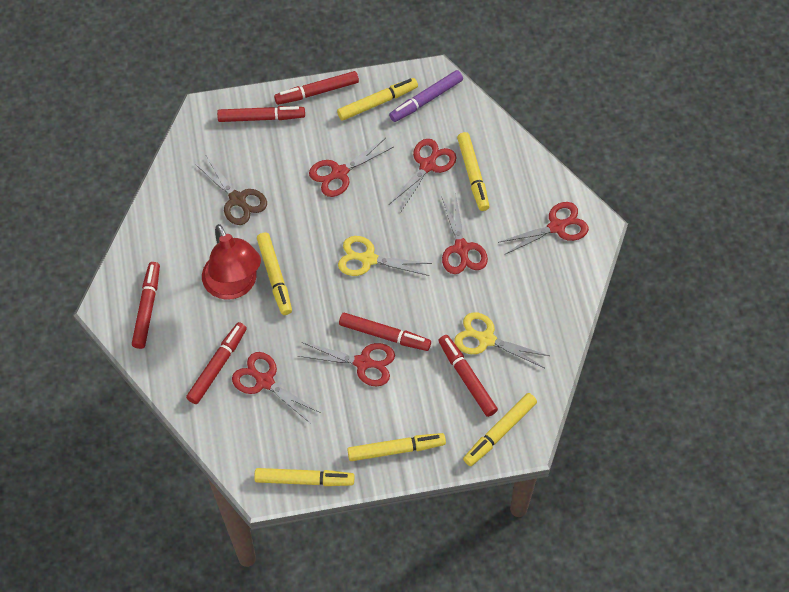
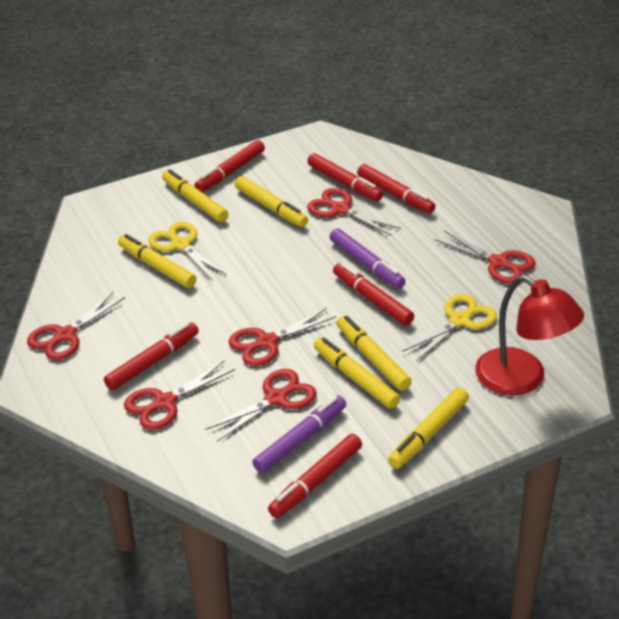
brown scissors: [195,156,267,225] = 1 -> none = 0
purple marker: [389,70,463,122] = 1 -> [252,396,346,473] [330,228,405,289] = 2

